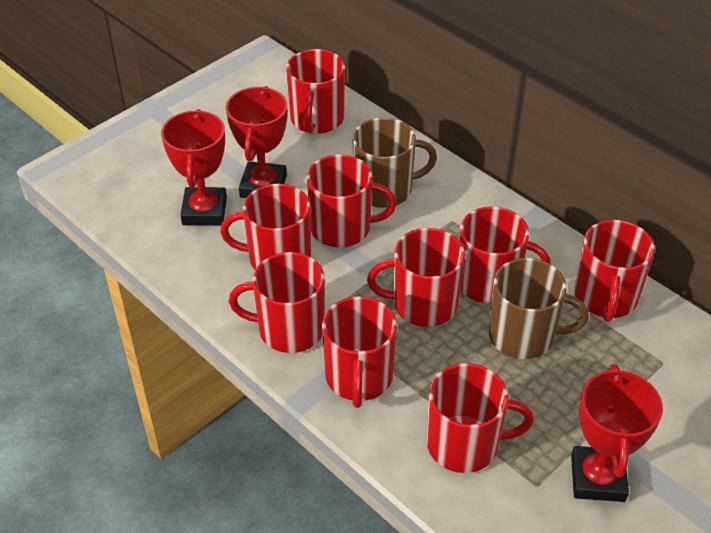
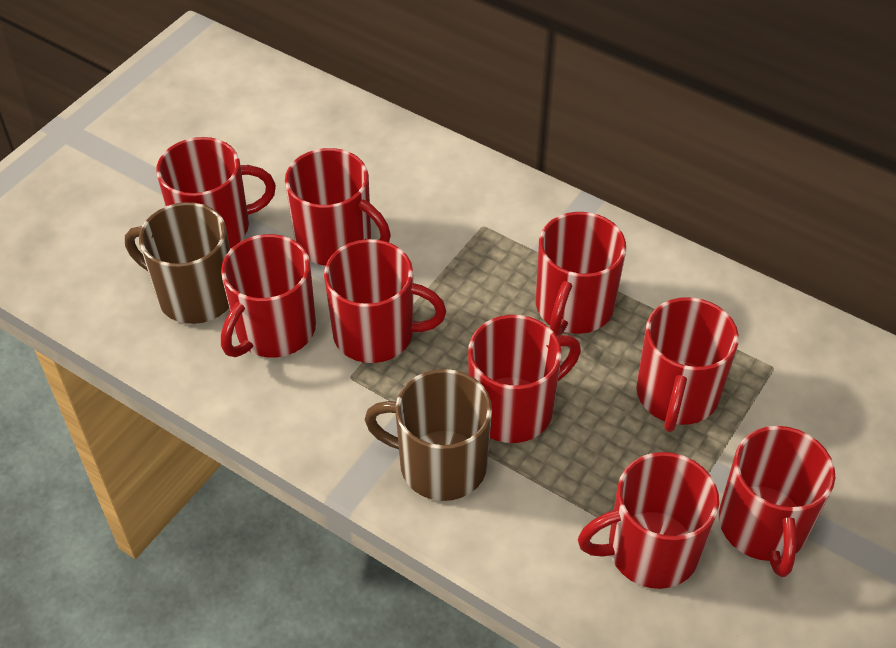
red trophy: [161,109,227,225] [226,86,288,198] [571,364,663,502] = 3 -> none = 0

